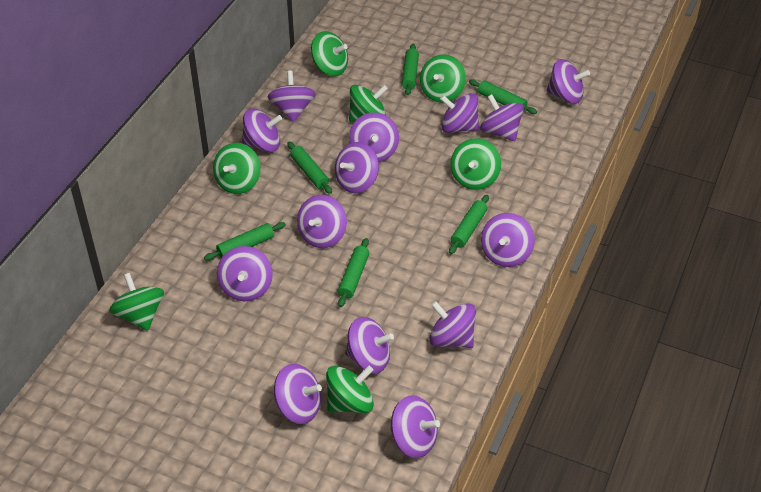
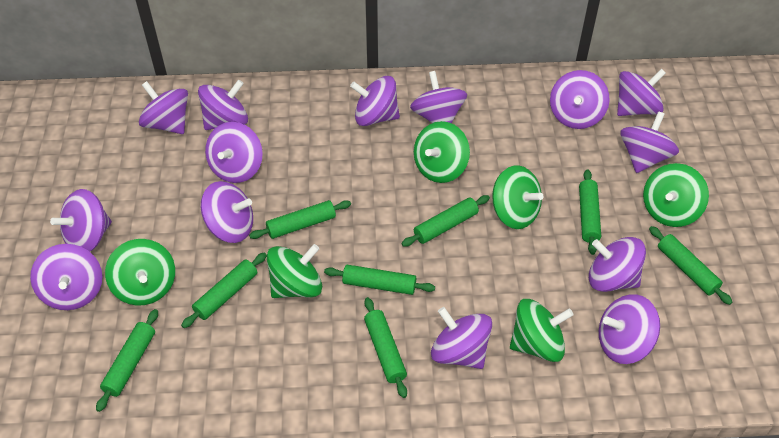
green rolling pin: [204,222,286,261] [287,142,332,194] [338,238,369,307] [402,44,419,95] [449,195,489,254] [469,79,537,114] = 6 -> [96,309,158,412] [181,253,267,328] [249,200,351,239] [324,265,435,295] [364,297,407,398] [401,195,490,247] [579,169,601,255] [649,226,732,305] = 8
green spinning top: [109,273,164,331] [213,143,261,194] [311,31,348,76] [326,366,374,413] [349,85,388,122] [420,54,466,103] [450,138,501,190] = 7 -> [105,239,175,306] [267,244,322,298] [414,121,470,183] [492,165,543,229] [510,299,574,362] [643,163,709,227] = 6

